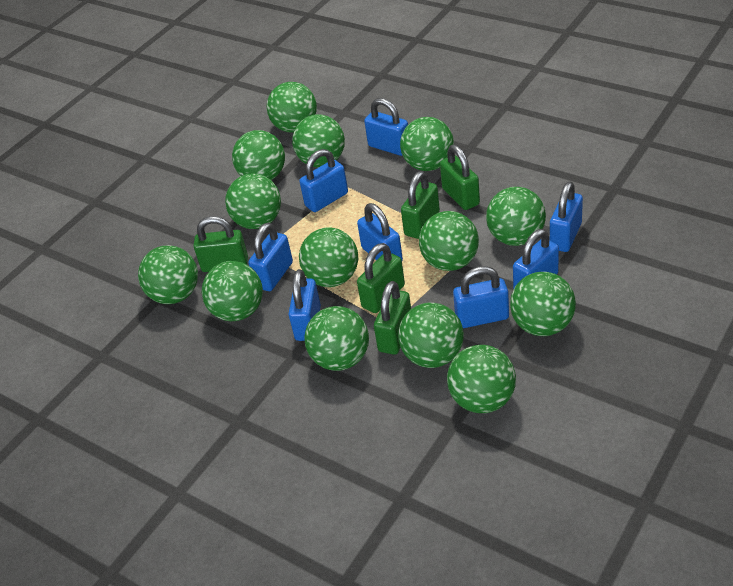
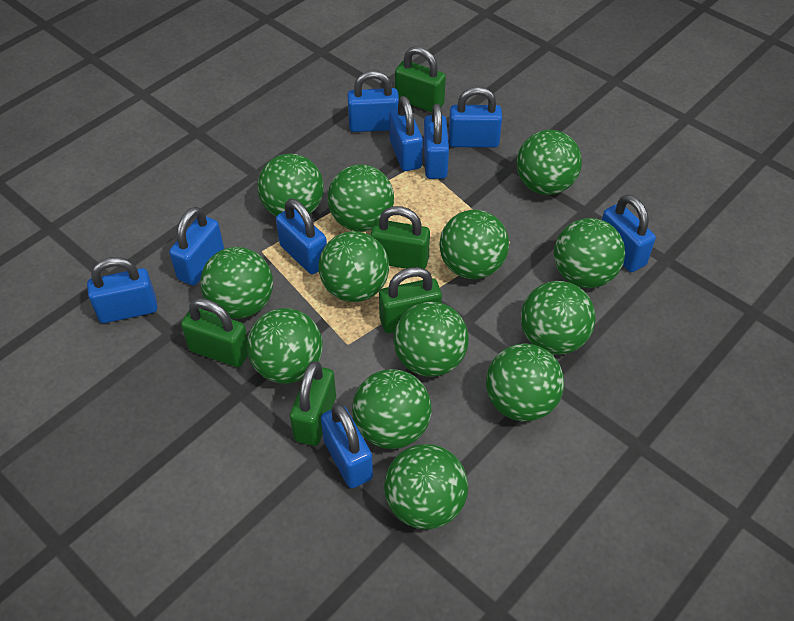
blue padlock: [248,223,293,291] [289,269,321,341] [300,149,348,212] [357,203,403,260] [364,98,408,156] [453,266,509,328] [513,229,559,290] [550,181,583,252] = 8 -> [87,257,158,323] [169,207,224,286] [276,199,327,274] [321,404,373,488] [347,71,399,132] [389,96,423,171] [423,104,449,179] [448,87,502,148] [602,194,656,272] = 9
green ball: [138,245,198,304] [202,261,263,321] [225,174,281,229] [232,130,285,180] [267,82,317,133] [292,114,345,168] [299,227,358,287] [304,306,369,371] [398,303,464,368] [400,117,454,171] [419,211,479,271] [447,345,516,413] [486,187,546,246] [510,272,576,336] = 14 -> [200,247,273,319] [247,308,323,384] [258,154,324,216] [319,231,389,302] [328,164,394,232] [352,369,431,449] [384,444,468,530] [393,301,469,377] [439,210,509,279] [486,344,564,421] [516,130,582,195] [521,281,596,355] [554,218,625,288] = 13

